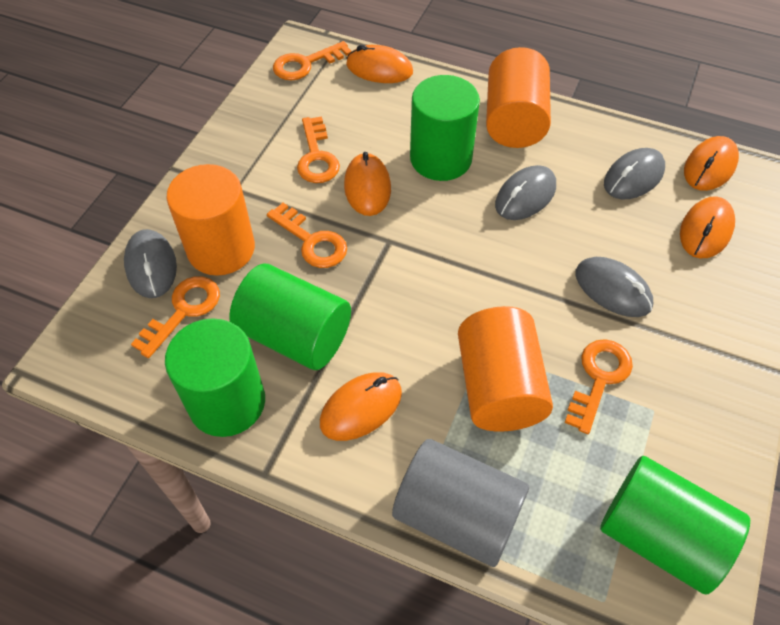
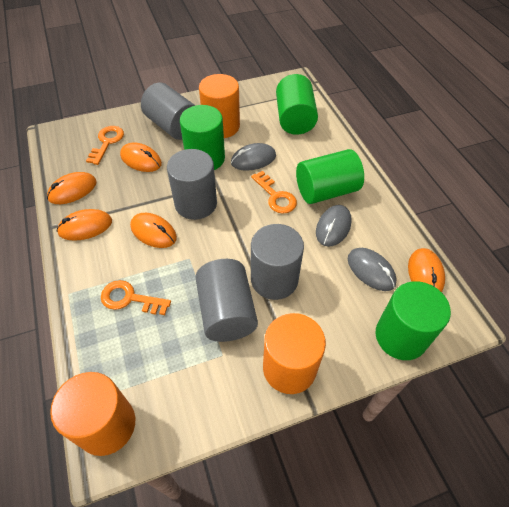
grey cylinder: [392,439,529,567] = 1 -> [141,83,196,140] [167,149,217,220] [195,259,258,342] [251,224,304,300] = 4
grey mouse: [124,229,177,298] [495,165,556,220] [576,257,653,317] [604,148,665,200] = 4 -> [231,143,276,171] [316,205,352,247] [348,248,397,291] = 3
orange key: [131,276,220,358] [267,203,347,268] [273,41,352,80] [297,116,340,183] [565,339,633,434] = 5 -> [86,126,124,165] [101,280,171,315] [251,171,297,214] = 3

